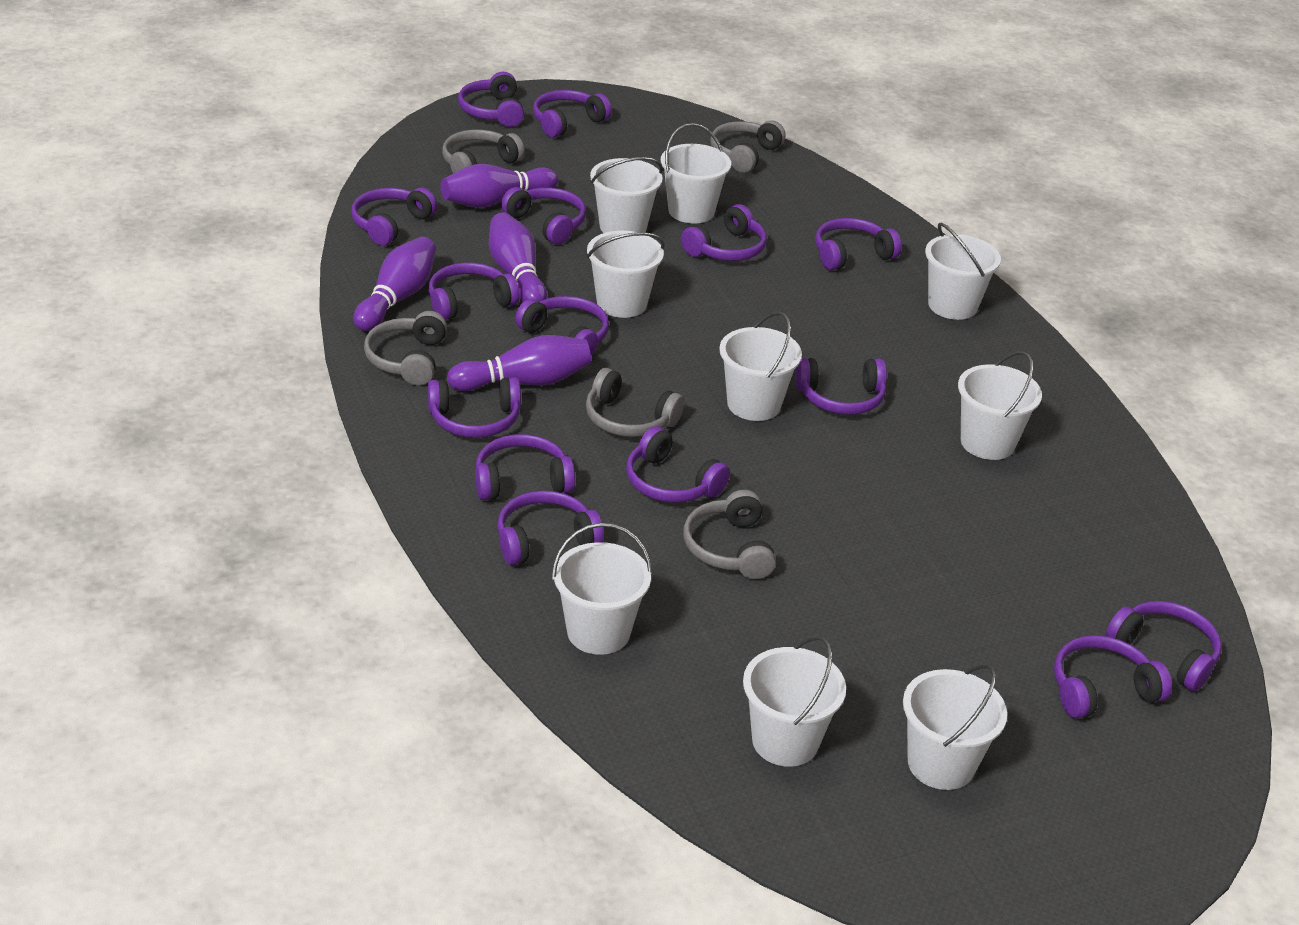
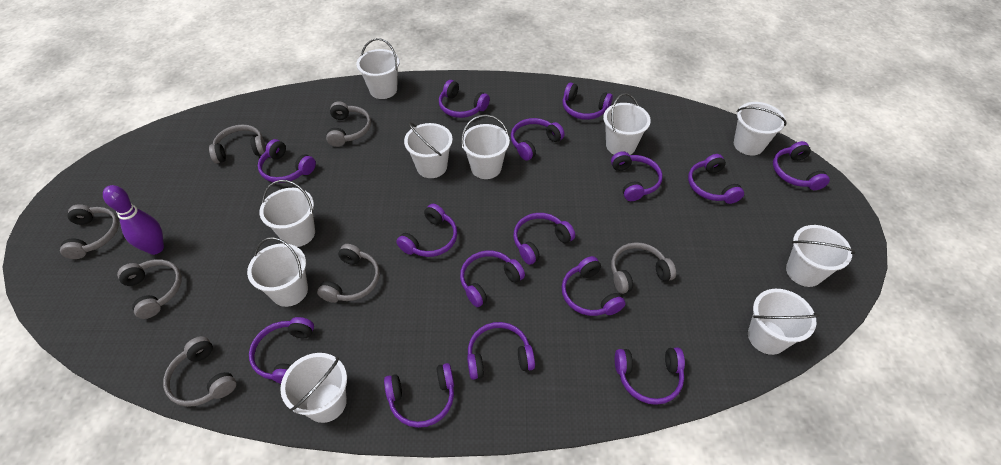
grey headphones: [364,311,447,385] [442,129,525,173] [586,368,684,437] [684,490,776,579] [710,120,786,173] = 5 -> [60,204,119,259] [117,259,182,319] [163,336,236,407] [209,124,266,164] [317,244,380,303] [326,101,371,147] [611,242,676,294] = 7
purple bowling pin: [353,237,436,331] [440,164,558,208] [447,335,591,391] [489,212,547,302] = 4 -> [103,185,164,255] = 1
white bucket: [552,523,652,655] [587,231,665,318] [590,157,663,233] [661,123,731,224] [719,312,802,421] [743,636,846,767] [903,664,1007,790] [925,222,1001,320] [958,351,1042,460] = 9 -> [247,237,308,307] [259,180,315,247] [280,353,347,423] [356,38,400,99] [404,122,453,178] [461,114,510,179] [603,93,651,155] [734,102,787,156] [748,289,820,355] [786,225,856,287] = 10

